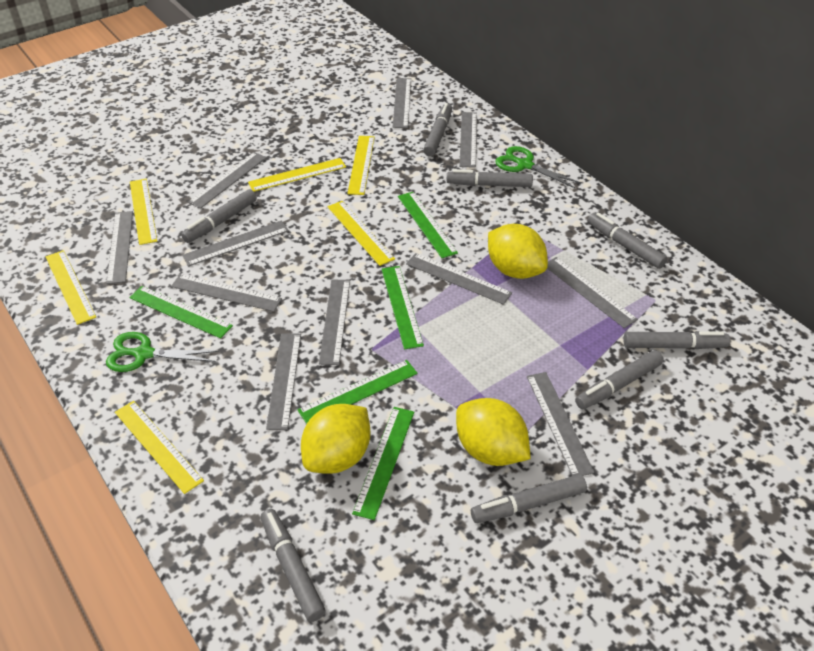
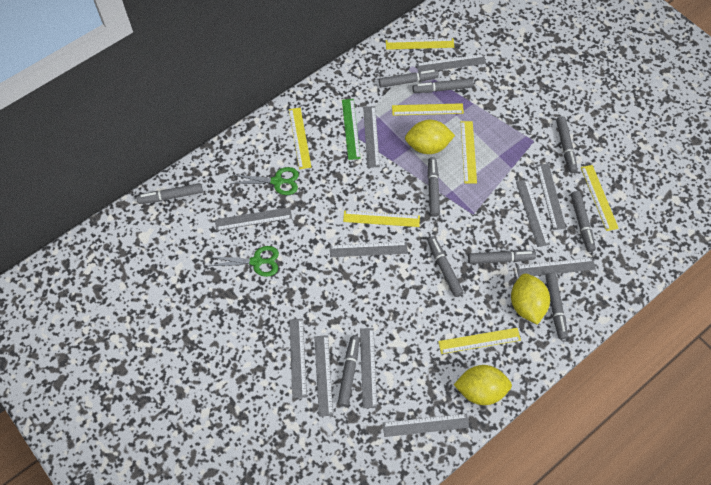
green ruler: [129,286,233,339] [298,360,418,424] [352,407,414,520] [381,266,424,349] [398,192,458,258] = 5 -> [342,99,361,160] = 1
grey marker: [181,189,257,243] [261,509,326,622] [423,103,452,156] [446,169,533,187] [471,474,587,523] [575,350,663,409] [588,212,667,269] [623,331,730,349] = 8 -> [137,183,203,204] [338,336,360,407] [379,70,439,88] [413,78,473,93] [427,236,464,297] [428,158,440,217] [468,250,536,264] [546,273,568,340] [556,116,577,173] [571,191,596,252] = 10
yellow ruler: [45,250,96,325] [115,401,204,494] [130,179,157,245] [248,158,346,192] [327,201,395,266] [347,136,375,195] = 6 -> [289,108,311,169] [343,210,420,227] [386,38,454,50] [392,103,464,116] [438,328,521,354] [461,121,477,183] [581,165,619,231] = 7

